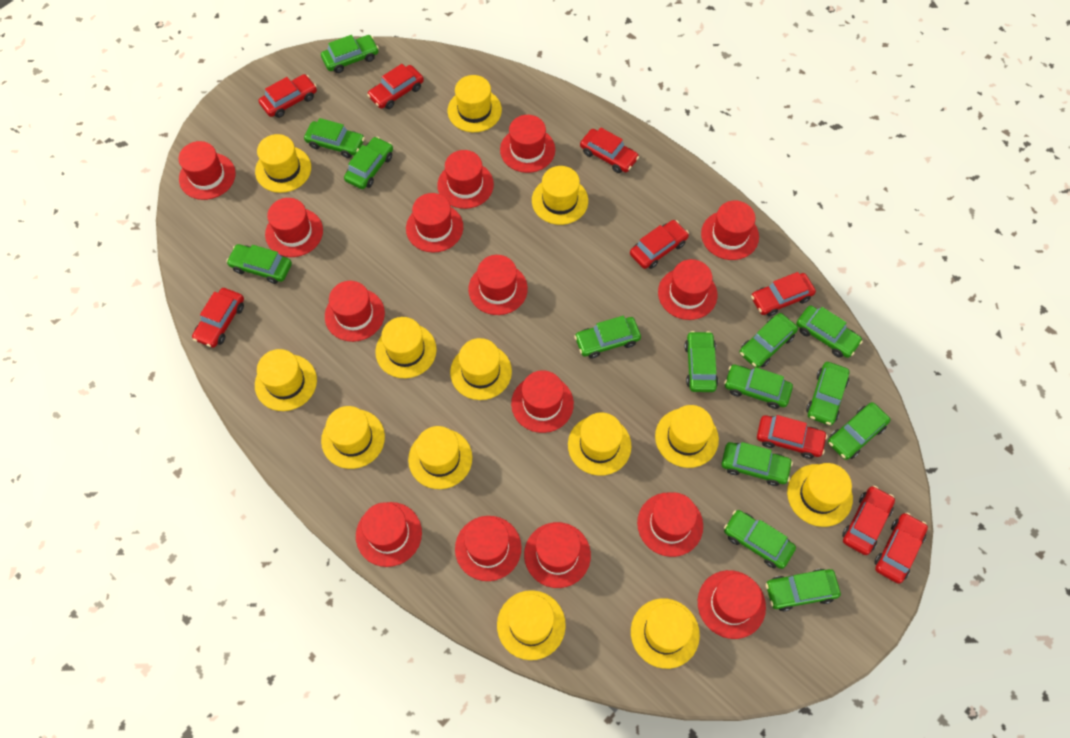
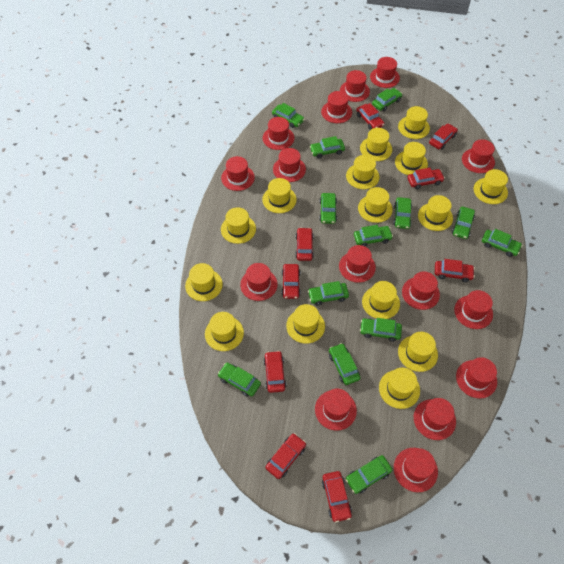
green car: [226,244,292,284] [304,118,365,158] [321,35,379,73] [344,137,393,189] [574,316,641,358] [684,331,718,392] [721,442,793,486] [724,364,793,409] [724,510,796,569] [739,313,798,368] [766,569,841,611] [796,305,863,358] [806,362,849,425] [828,402,891,460] = 14 -> [218,362,261,397] [272,103,304,128] [308,281,349,306] [310,136,345,158] [319,193,337,224] [329,343,360,385] [346,455,392,494] [354,225,393,247] [360,318,402,342] [372,88,402,111] [393,197,412,229] [452,207,475,239] [482,229,522,257] = 13
yellow hat: [255,134,311,193] [255,349,317,411] [321,406,385,469] [375,317,437,378] [408,426,472,489] [448,75,502,132] [450,338,512,400] [497,590,566,660] [532,166,588,225] [568,413,631,476] [631,598,700,669] [655,405,719,468] [787,463,853,527] = 13 -> [185,263,223,301] [205,312,244,351] [221,207,256,244] [262,178,297,213] [286,304,325,344] [346,155,379,189] [358,187,393,223] [360,128,392,161] [362,281,400,319] [379,368,420,409] [395,142,428,175] [398,106,430,139] [398,332,438,372] [418,195,453,231] [474,169,508,204] = 15

